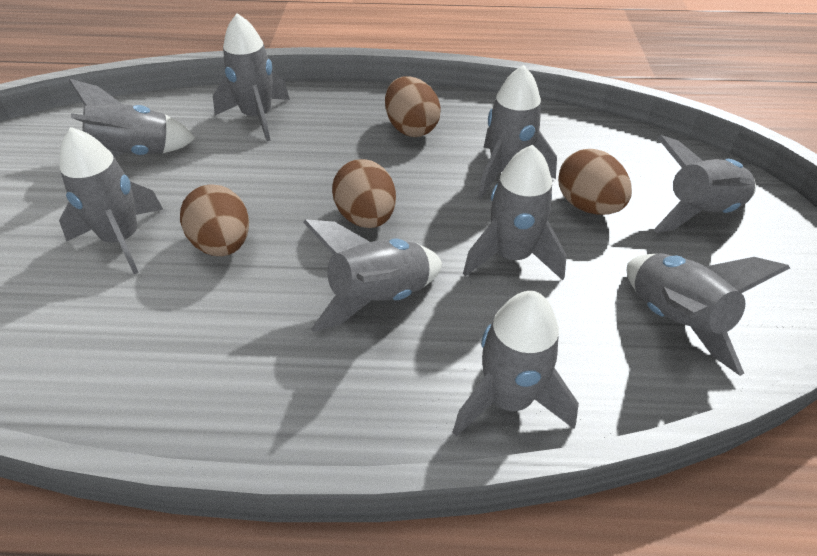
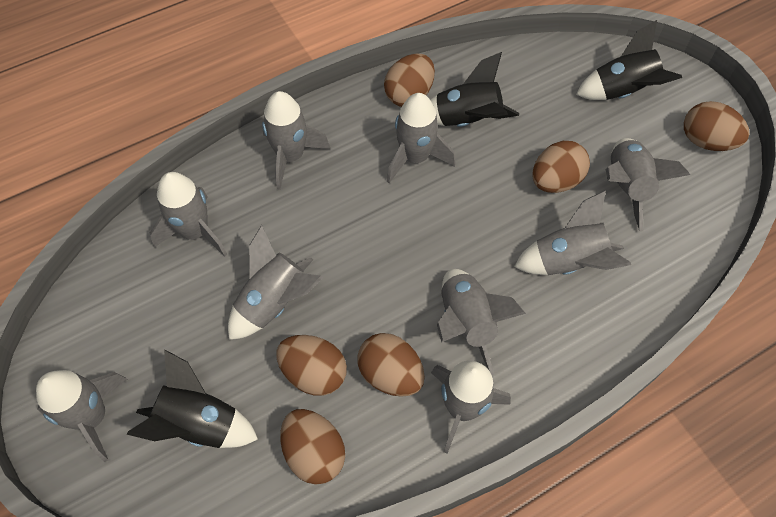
black rocket: none = 0 -> [127,349,258,448] [430,52,519,127] [576,20,682,100] = 3
brown egg: [180,184,249,256] [332,159,396,228] [385,76,441,137] [558,149,632,215] = 4 -> [276,335,347,396] [280,409,345,485] [357,333,425,397] [384,53,435,107] [533,141,590,193] [684,101,749,151] = 6

